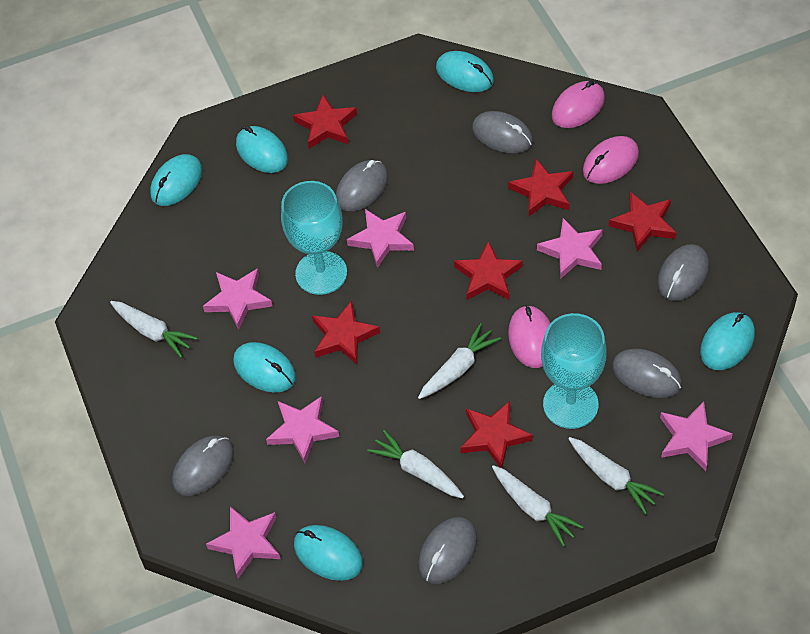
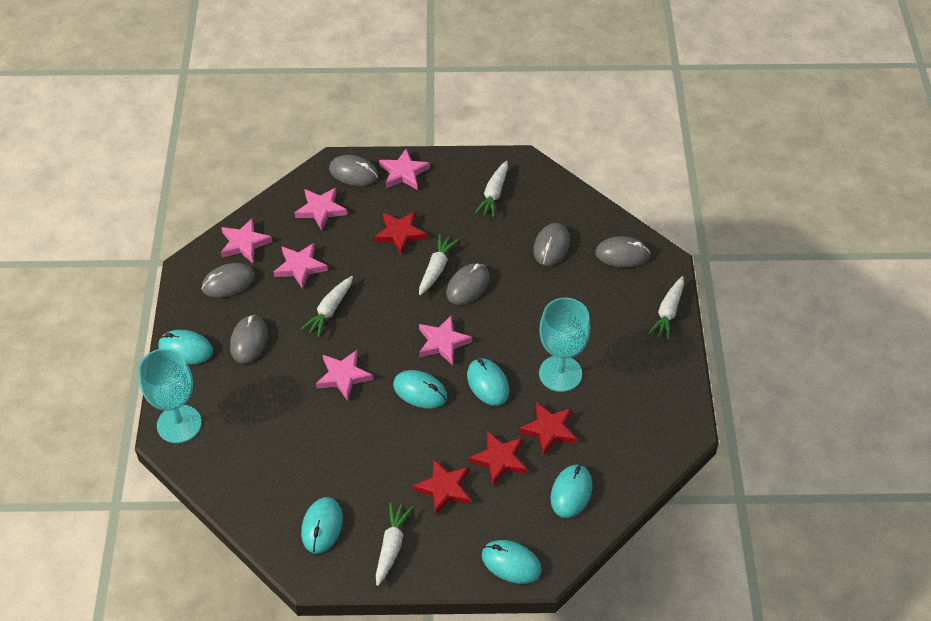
pink mouse: [508,305,550,368] [552,81,605,128] [583,136,639,184] = 3 -> none = 0
red star: [293,95,357,149] [312,301,380,364] [454,241,523,300] [460,401,533,468] [508,159,573,216] [609,192,676,252] = 6 -> [374,211,427,255] [413,459,471,515] [469,431,527,486] [519,402,577,456] = 4

